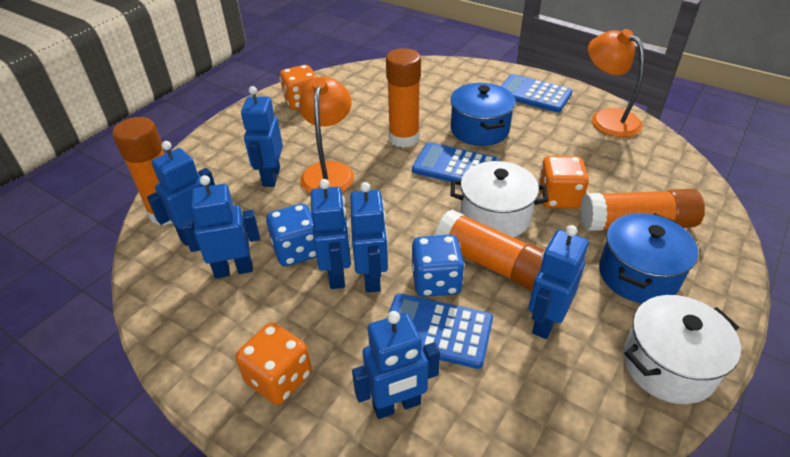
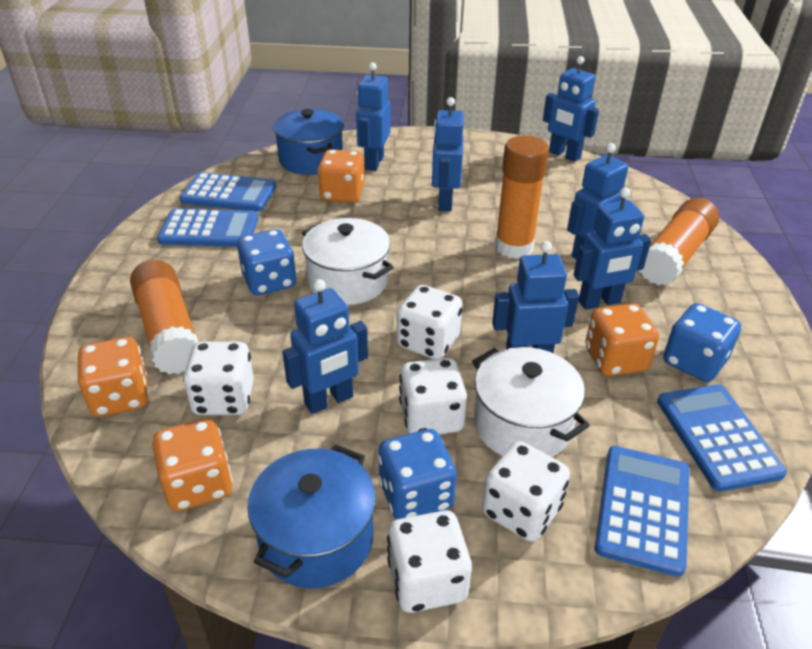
blue calculator: [388,294,493,369] [412,142,499,182] [501,74,573,112] = 3 -> [157,208,258,247] [180,172,276,212] [595,446,689,577] [657,384,787,492] = 4
blue dice: [266,204,316,266] [412,235,465,297] = 2 -> [237,229,297,296] [378,429,457,520] [664,303,741,382] = 3
orange dice: [236,322,312,405] [280,65,317,110] [538,156,589,208] = 3 -> [78,337,149,417] [152,418,233,511] [317,149,365,203] [585,303,659,376] = 4
orange glue stick: [112,117,172,225] [386,48,421,148] [435,209,545,291] [580,189,705,231] = 4 -> [130,260,198,374] [495,136,549,259] [639,198,719,285] = 3
orange lamp: [299,76,354,194] [588,29,645,137] = 2 -> none = 0
white dice: none = 0 -> [183,342,254,415] [387,511,472,613] [397,285,462,359] [399,358,467,434] [482,441,570,542] = 5

